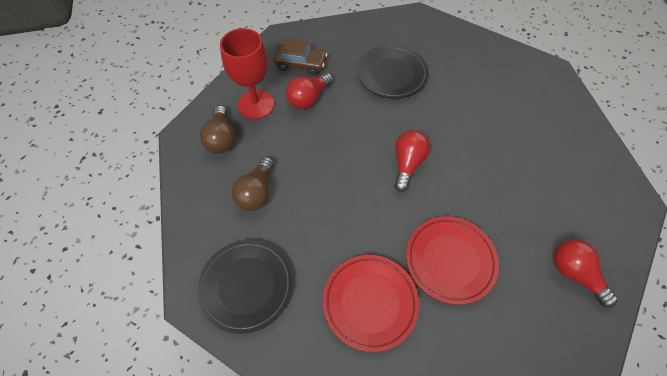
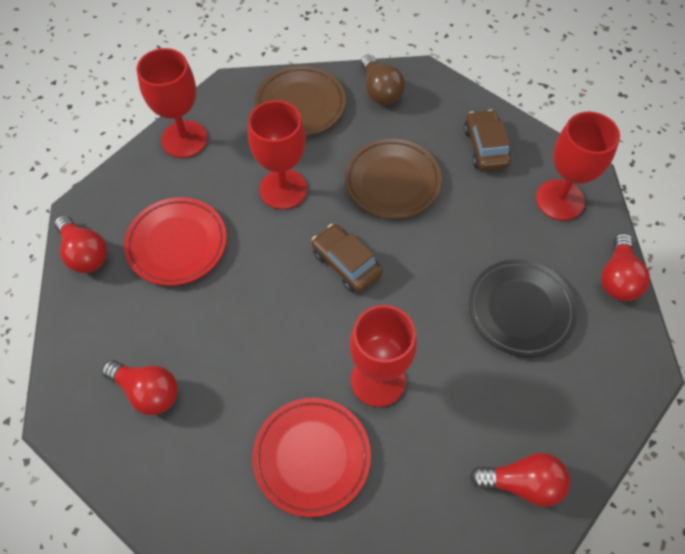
black plate: [197,240,293,334] [357,45,429,99] = 2 -> [469,260,577,357] = 1
brown car: [274,38,327,75] = 1 -> [312,224,383,292] [464,110,511,171] = 2
brown light bulb: [200,105,235,154] [232,157,274,211] = 2 -> [361,54,405,105] = 1
brown plate: none = 0 -> [255,66,346,136] [345,139,442,219] = 2
red goblet: [220,28,274,119] = 1 -> [137,48,207,158] [248,100,307,210] [350,305,417,407] [536,112,620,221] = 4
red light bulb: [286,73,333,109] [394,130,430,192] [554,239,618,308] = 3 -> [54,215,107,273] [102,360,178,415] [470,453,570,507] [601,233,650,301] = 4

